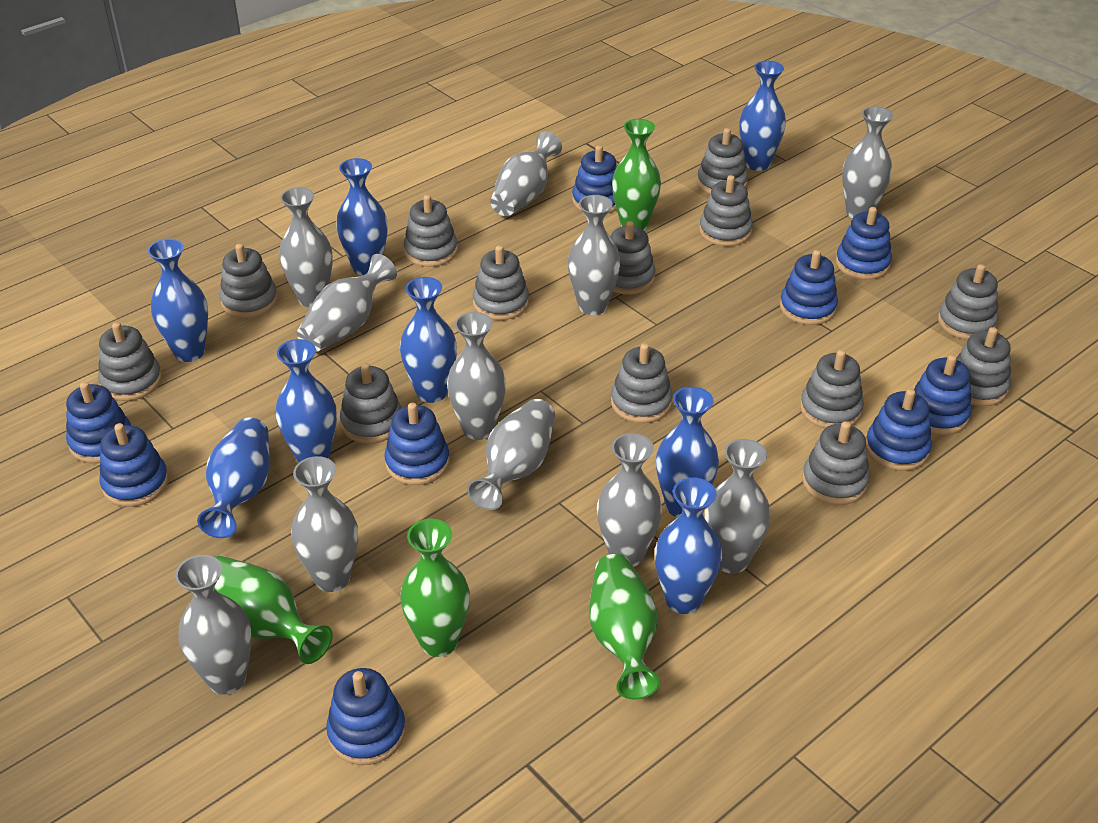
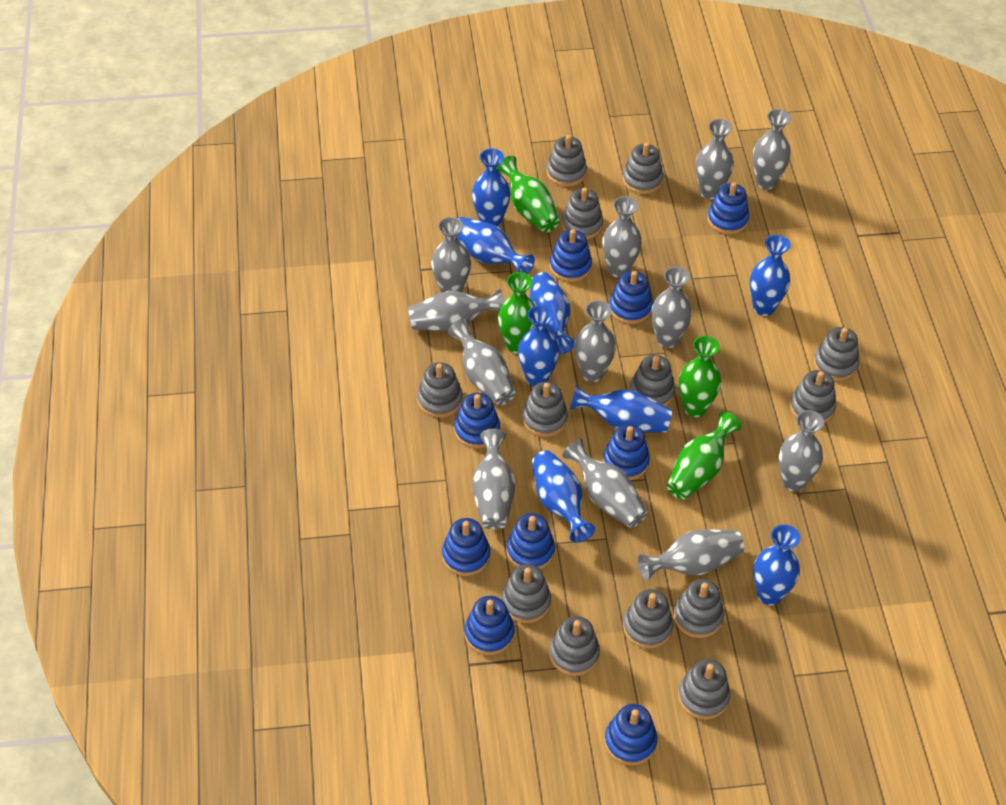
grey vase: [175,555,252,695] [279,187,333,307] [291,456,358,592] [297,254,397,352] [447,312,506,440] [467,399,555,510] [490,132,562,216] [568,195,621,315] [597,433,662,567] [705,439,770,574] [842,106,893,218] = 11 -> [408,289,504,331] [431,217,471,293] [448,319,516,406] [472,429,515,530] [562,439,648,528] [575,300,616,382] [602,196,642,278] [637,529,744,581] [651,267,692,348] [695,119,734,199] [753,109,791,190] [779,410,824,492] = 12

